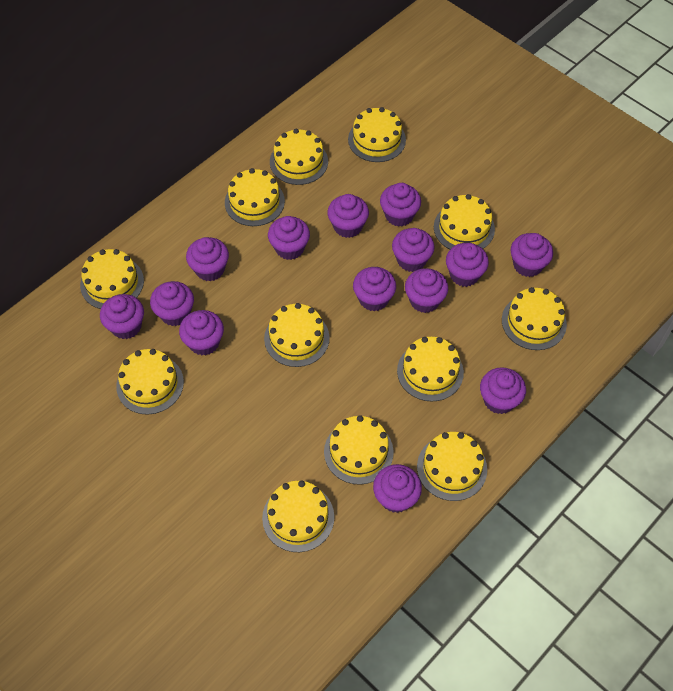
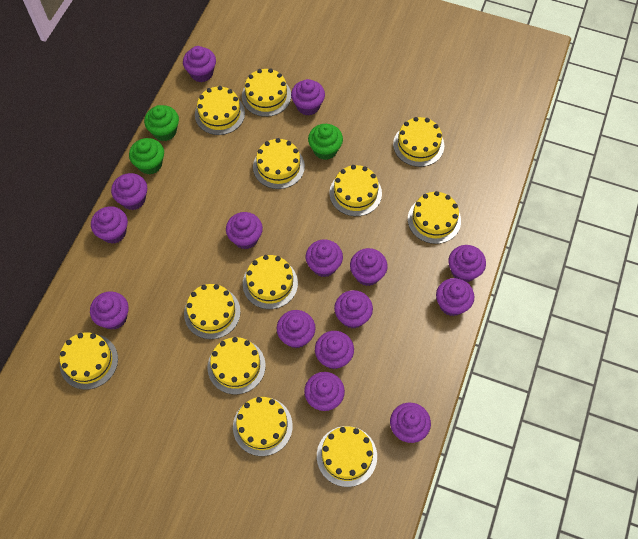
green cupcake: none = 0 -> [129,138,164,175] [144,105,179,141] [308,124,343,160] = 3
purple cupcake: [100,294,144,339] [150,281,194,326] [179,310,224,356] [186,237,229,281] [268,216,310,260] [327,194,369,238] [353,267,396,311] [373,464,422,513] [380,183,421,227] [392,228,434,272] [405,268,448,313] [446,243,489,287] [480,367,526,414] [510,233,553,277] = 14 -> [90,291,129,330] [91,206,128,244] [111,173,147,210] [183,46,216,82] [226,212,263,249] [277,310,316,348] [291,79,325,115] [304,372,345,411] [306,240,343,277] [315,331,354,369] [334,290,373,329] [350,248,388,286] [390,403,431,443] [436,278,474,316] [449,245,486,282] = 15

